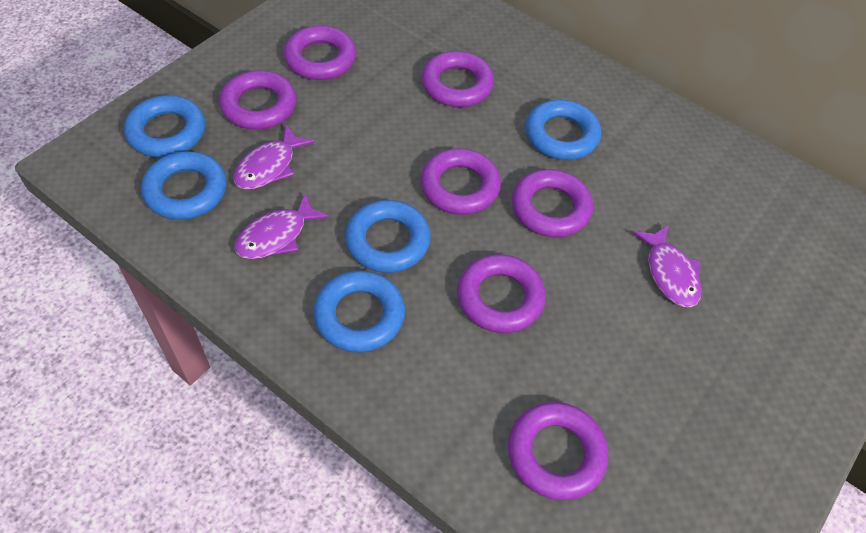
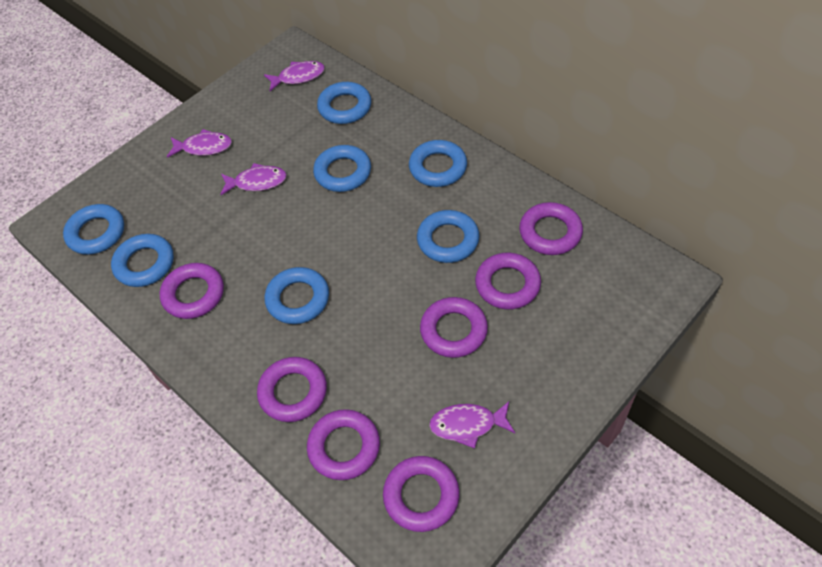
blue ring: [124,95,205,158] [141,151,227,220] [313,270,405,352] [345,200,431,273] [525,100,601,160] = 5 -> [63,204,124,255] [111,234,174,287] [265,267,329,324] [313,145,371,192] [317,82,371,124] [409,140,467,187] [417,210,479,263] = 7
purple fish: [233,125,315,190] [234,192,330,259] [632,225,701,307] = 3 -> [167,129,232,158] [220,163,287,195] [264,61,325,91] [429,401,515,449] = 4

